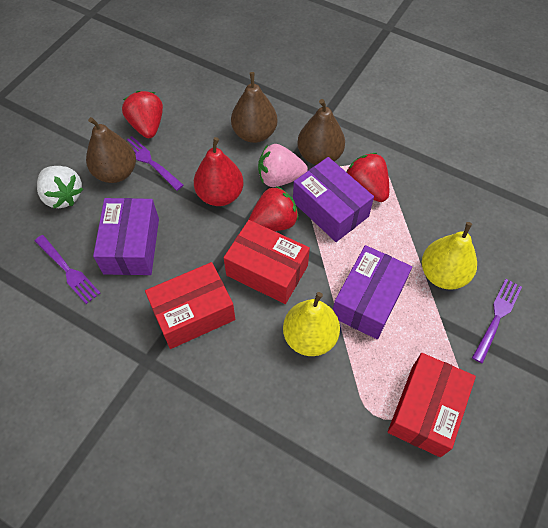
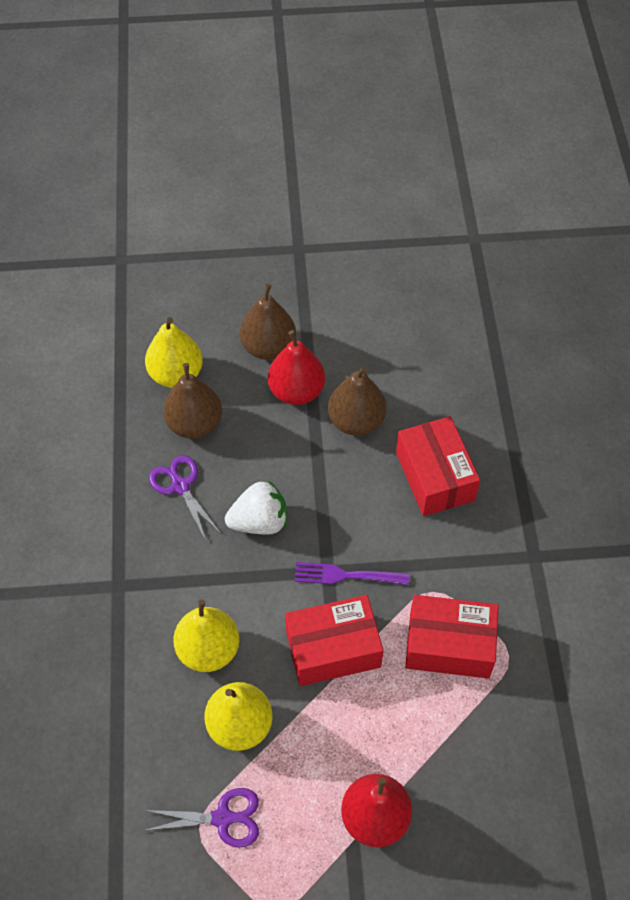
pink strawberry: [258,144,308,187] = 1 -> none = 0
purple box: [93,198,159,275] [293,157,374,242] [333,245,412,339] = 3 -> none = 0
purple fork: [35,235,100,304] [127,136,184,191] [472,279,522,364] = 3 -> [294,562,409,585] = 1
purple scissors: none = 0 -> [143,788,259,847] [149,455,221,541] = 2
red pear: [194,137,243,206] = 1 -> [268,330,325,405] [341,774,412,847] = 2
red strawberry: [122,91,163,138] [249,186,299,231] [346,153,389,202] = 3 -> none = 0
yellow pear: [283,292,340,356] [422,222,477,290] = 2 -> [145,317,203,388] [173,599,239,672] [204,682,273,751] = 3

